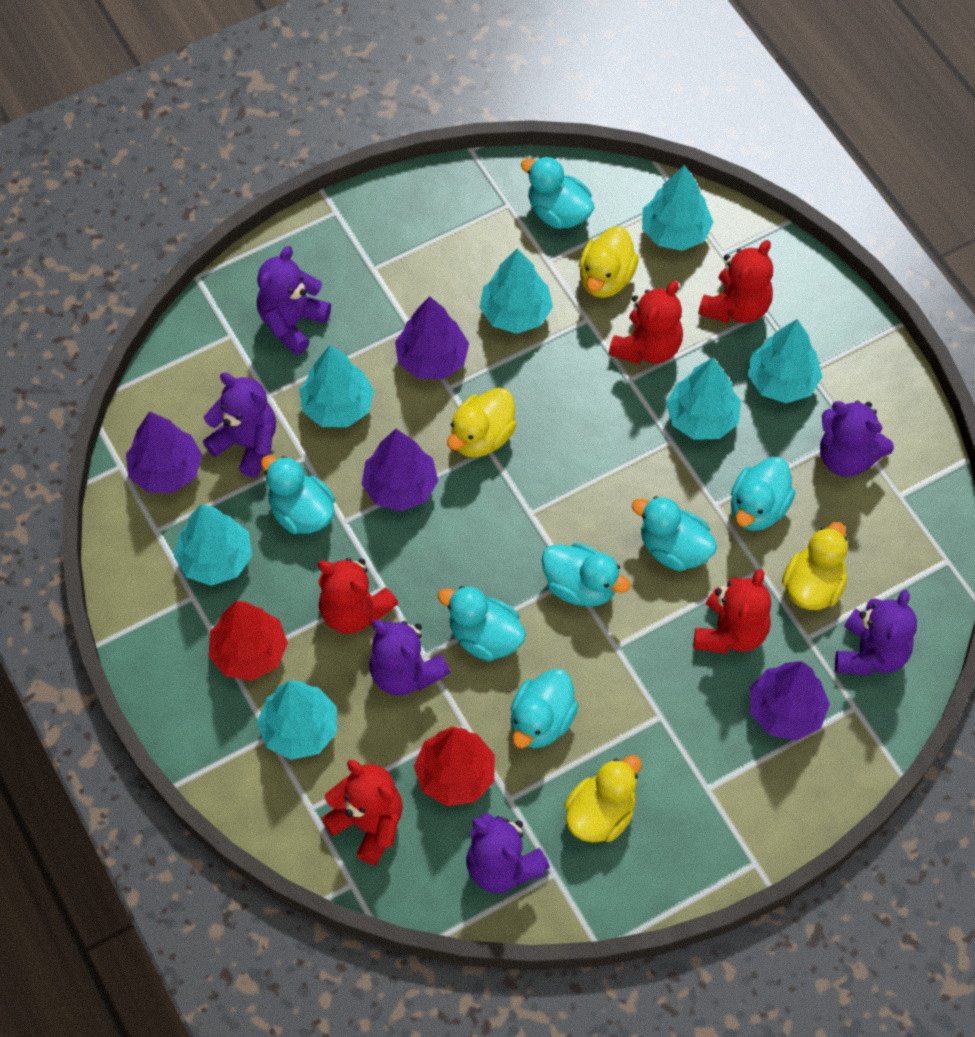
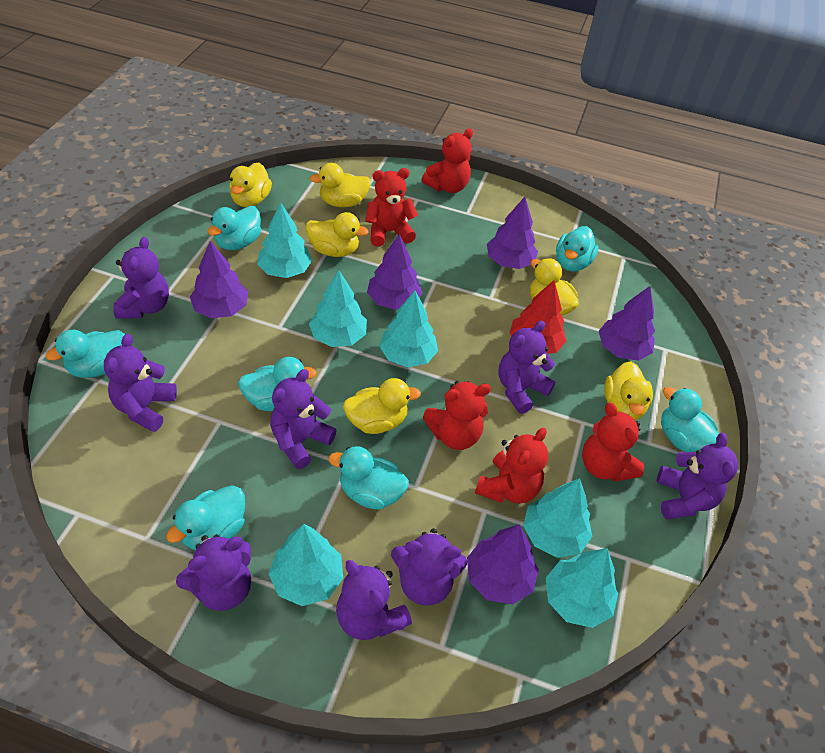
purple teddy bear: [203,373,276,477] [257,246,331,355] [369,619,450,696] [466,813,550,893] [820,400,894,477] [835,590,917,675] = 6 -> [104,334,177,432] [113,237,169,319] [176,534,251,611] [270,369,337,469] [336,560,412,640] [391,528,467,605] [498,321,556,414] [657,433,738,519] = 8
purple tree: [126,411,202,493] [362,429,438,511] [395,296,469,379] [750,661,830,741] = 4 -> [190,241,248,318] [367,234,423,310] [467,524,539,604] [487,197,538,269] [599,286,655,361] = 5
red tree: [209,601,288,681] [414,726,495,806] = 2 -> [509,280,566,354] = 1
turquoise tree: [174,504,252,586] [257,680,337,760] [299,345,374,427] [479,248,553,334] [642,165,714,251] [666,358,741,440] [748,319,822,403] = 7 -> [257,202,312,278] [269,524,343,606] [309,270,367,347] [379,291,438,368] [523,478,592,558] [546,548,618,628] = 6
yellow duck: [447,388,517,457] [564,755,641,843] [579,226,639,298] [782,522,848,610] = 4 -> [229,162,272,207] [306,212,369,257] [310,163,371,207] [343,378,421,434] [530,258,579,315] [604,361,653,420] = 6

